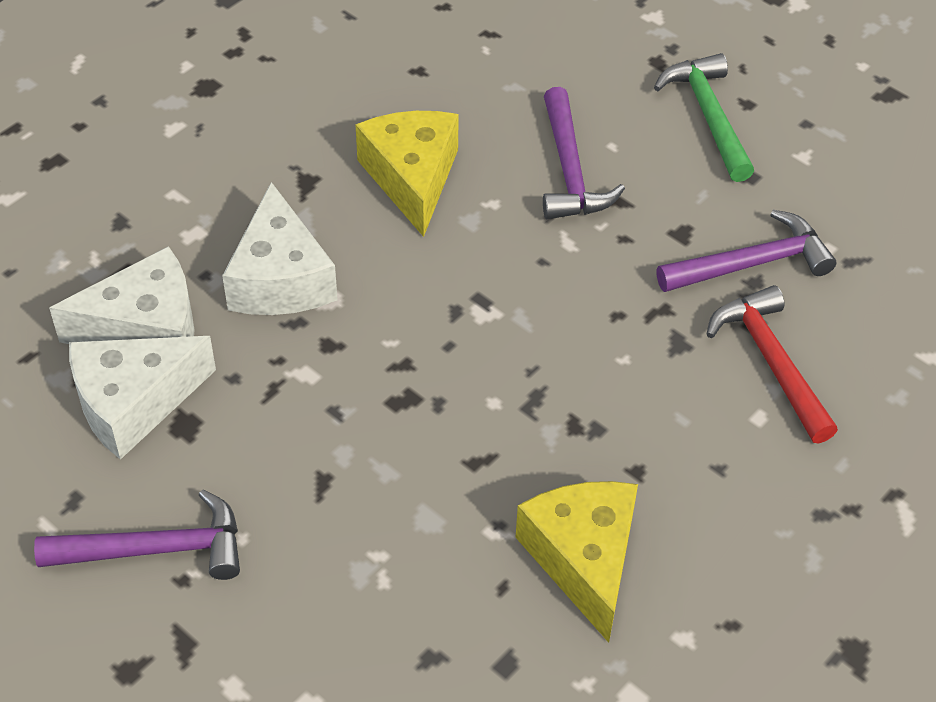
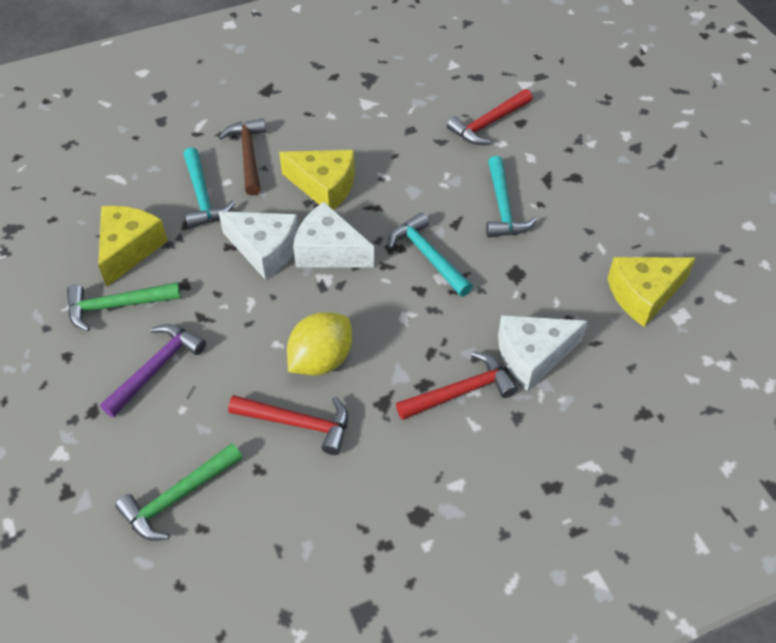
brown hammer: none = 0 -> [219,118,266,196] = 1
green hammer: [654,53,754,182] = 1 -> [67,282,181,331] [115,443,242,541] = 2
purple hammer: [34,489,240,580] [543,87,625,219] [656,210,836,292] = 3 -> [100,324,206,417] = 1
red hammer: [706,285,838,444] = 1 -> [228,395,348,455] [396,352,517,420] [447,89,533,145] = 3
turquoise hammer: none = 0 -> [183,147,235,229] [388,212,473,296] [486,156,537,238] = 3
yellow cheese: [355,111,459,237] [515,481,638,643] = 2 -> [98,206,168,287] [279,150,355,210] [608,257,696,327] = 3
yellow lemon: none = 0 -> [287,312,352,376] = 1

